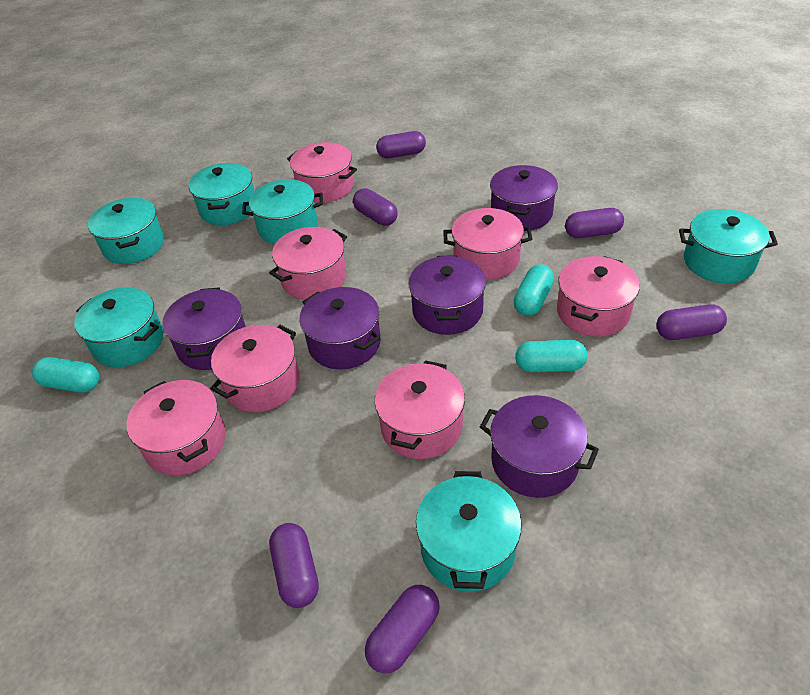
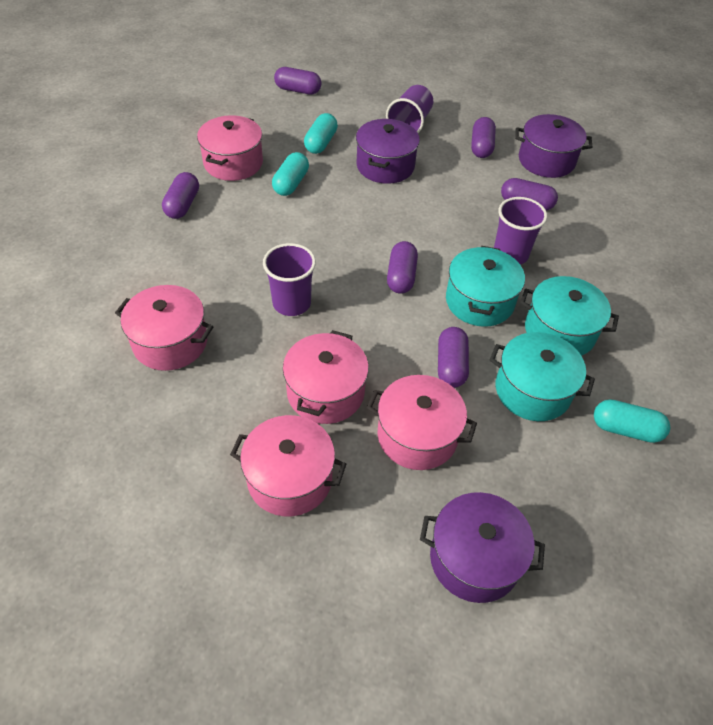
pink pot: [126,380,226,476] [210,325,300,412] [269,227,347,299] [287,142,357,203] [374,360,465,459] [443,208,532,280] [557,256,640,337] = 7 -> [115,285,213,371] [197,115,263,181] [230,415,346,516] [283,330,369,424] [367,375,477,470] = 5
purple cup: none = 0 -> [263,243,316,316] [386,85,433,133] [494,197,547,265] = 3
purple pot: [162,287,246,370] [299,287,381,369] [408,255,486,335] [480,395,599,498] [490,165,558,231] = 5 -> [356,119,420,184] [420,492,545,603] [515,114,592,178] = 3
turquoise pot: [74,287,164,367] [88,198,164,264] [189,163,254,225] [242,179,323,244] [416,471,522,592] [679,209,778,283] = 6 -> [446,246,525,327] [490,332,595,421] [520,276,619,356] = 3

